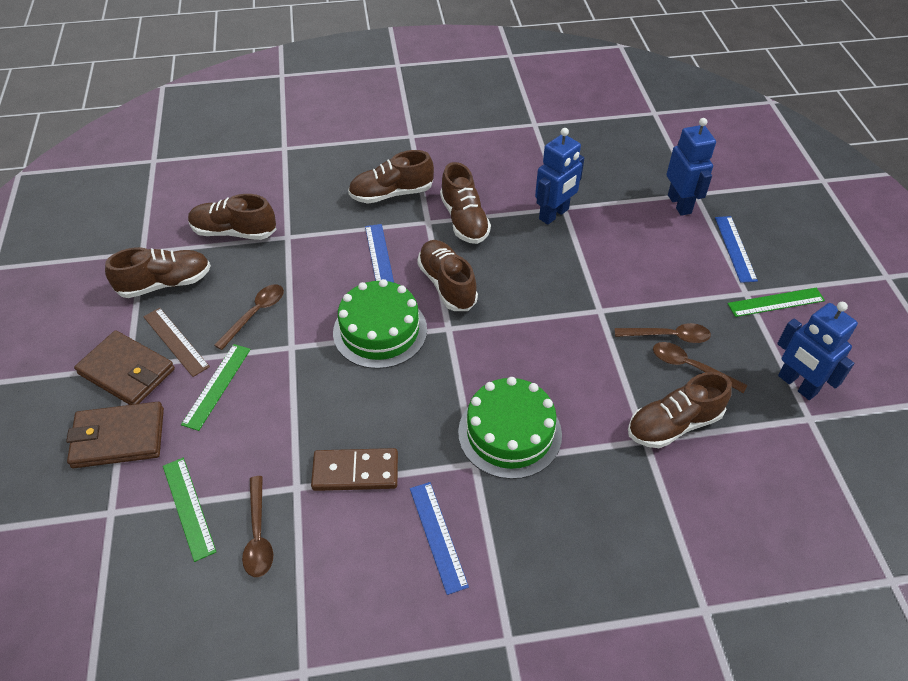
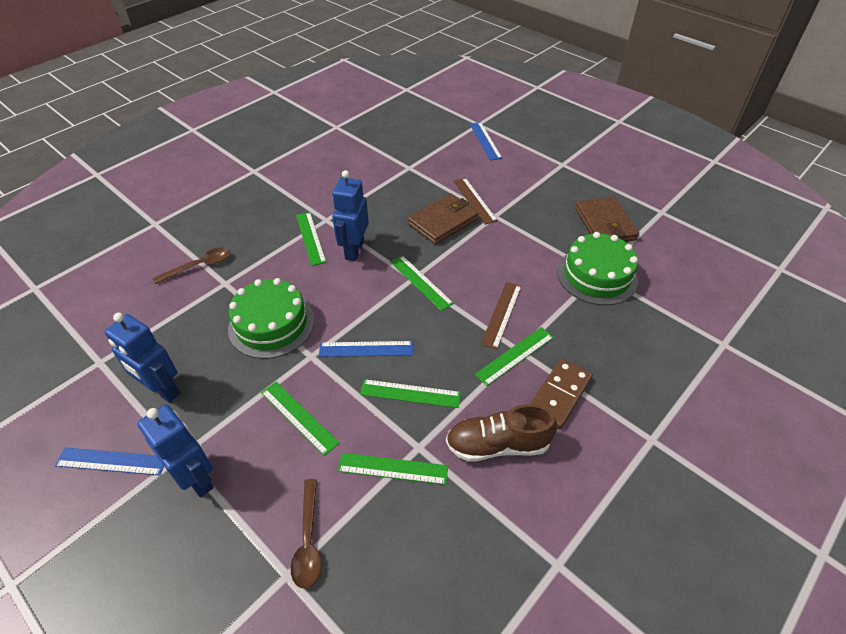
brown ruler: [143,308,210,377] = 1 -> [454,178,498,225] [481,282,522,350] = 2
brown shoe: [105,247,211,298] [188,194,277,240] [348,150,434,204] [417,240,478,311] [440,162,491,244] [628,372,732,448] = 6 -> [446,404,557,462] = 1
brown spoon: [214,284,284,350] [242,476,273,577] [615,323,711,343] [653,342,747,393] = 4 -> [152,247,230,284] [290,479,322,589] = 2
green ruler: [163,458,216,562] [181,344,251,431] [728,288,825,317] = 3 -> [261,382,339,456] [296,212,326,266] [338,453,448,485] [360,379,461,408] [390,255,454,311] [475,327,554,386] = 6

